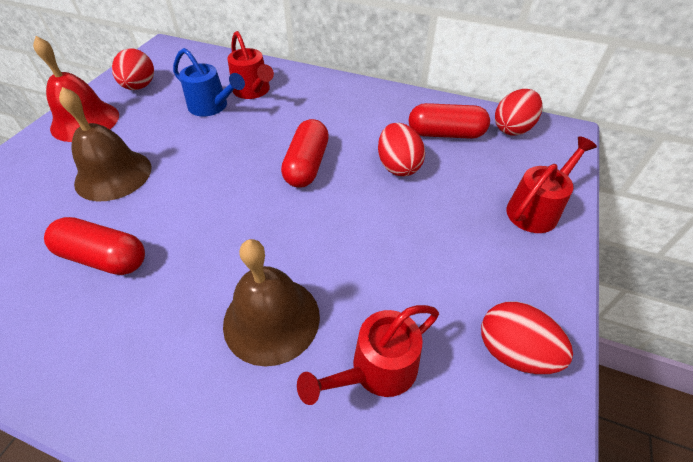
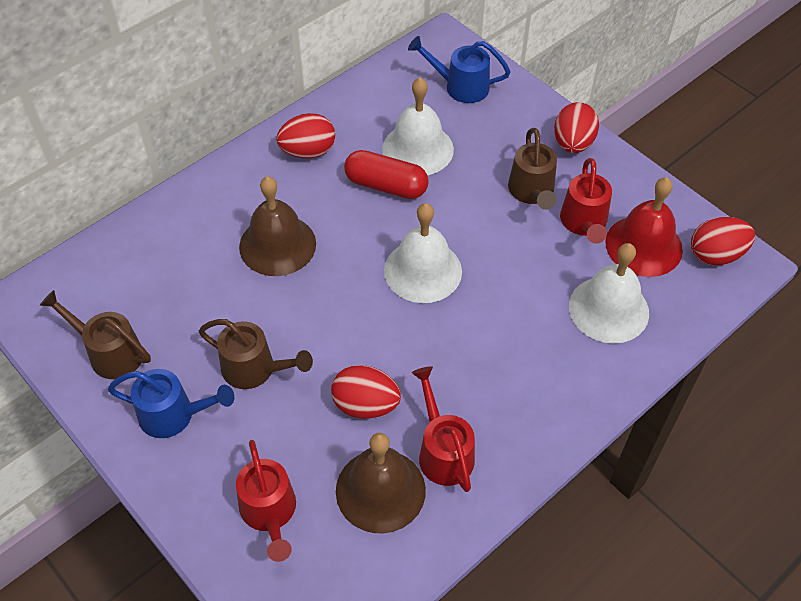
blue watering can: [173,48,245,116] = 1 -> [108,369,234,438] [408,36,511,103] = 2
brown watering can: none = 0 -> [39,290,151,379] [199,319,313,389] [508,128,557,210] = 3
red capsule: [44,217,145,275] [281,119,329,188] [409,103,490,139] = 3 -> [344,150,429,199] = 1
white bell: none = 0 -> [382,78,454,175] [384,203,462,303] [569,243,649,344] = 3

